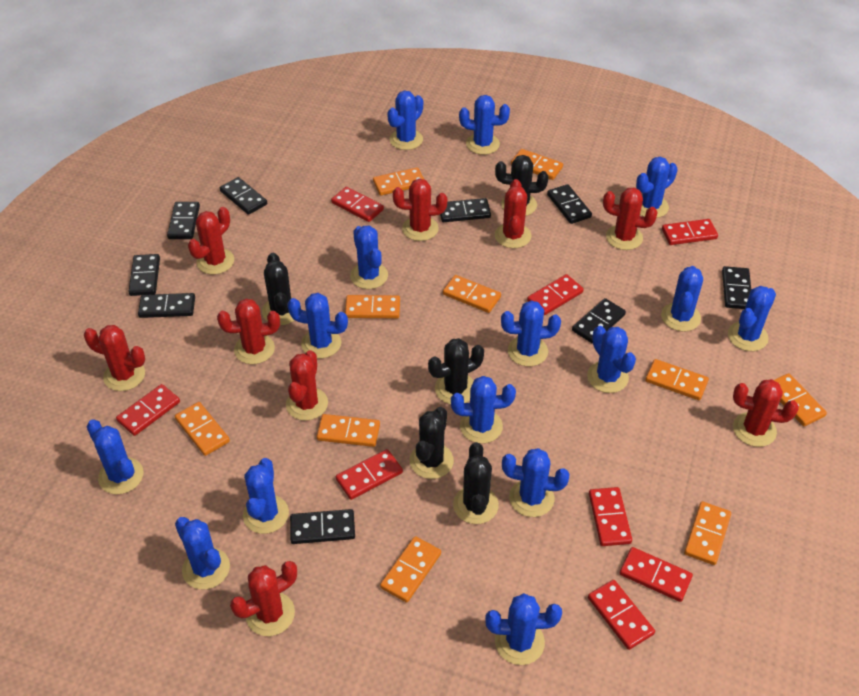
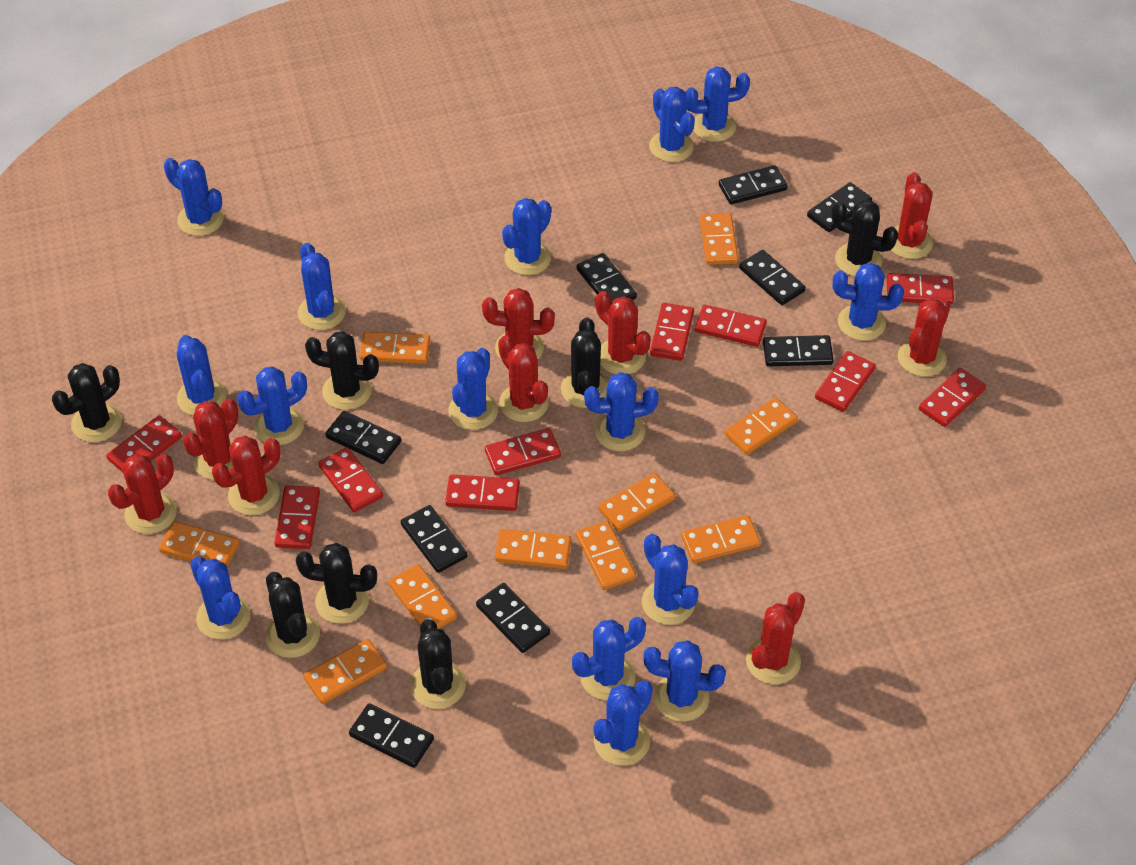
black cactus: [262,253,301,325] [410,407,454,479] [428,338,484,404] [453,442,499,524] [495,155,548,216] = 5 -> [52,363,122,442] [266,572,320,658] [296,543,377,624] [305,331,379,410] [410,619,466,709] [561,317,609,408] [831,200,898,276] = 7
red domino: [116,384,180,436] [331,187,384,222] [336,449,403,500] [527,274,584,315] [588,580,655,650] [589,487,632,546] [620,547,693,602] [662,219,718,245] = 8 -> [106,415,182,472] [274,486,320,549] [318,447,383,512] [445,475,520,511] [485,428,561,475] [650,303,694,361] [695,305,767,347] [815,351,876,412] [886,273,954,305] [919,368,986,427] = 10

